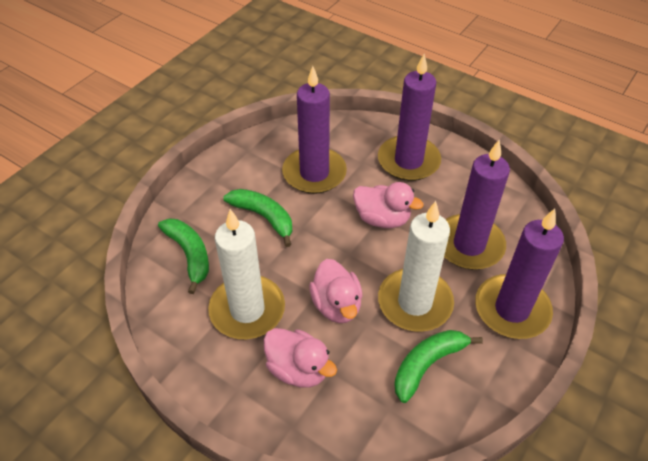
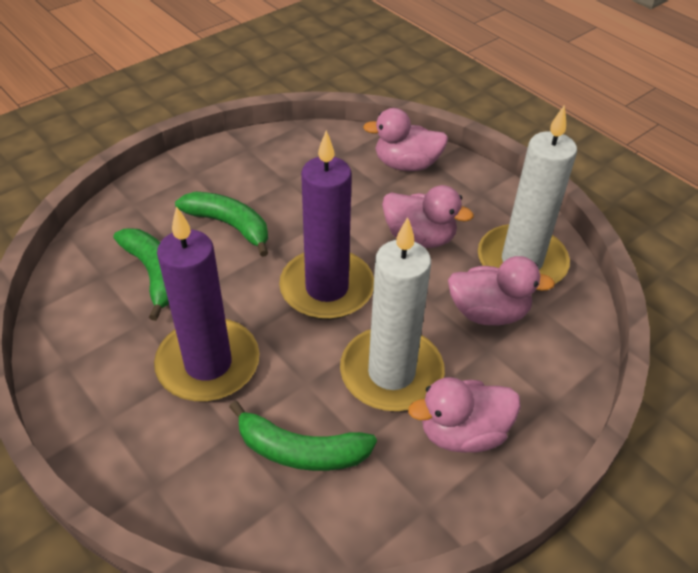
pink duck: [264,328,337,388] [309,259,362,323] [353,182,424,228] = 3 -> [363,108,448,171] [382,185,474,248] [408,377,521,453] [448,256,555,326] = 4
purple candle: [282,66,347,194] [378,54,441,181] [444,140,510,270] [475,208,564,339] = 4 -> [154,206,259,401] [279,130,374,320] = 2

